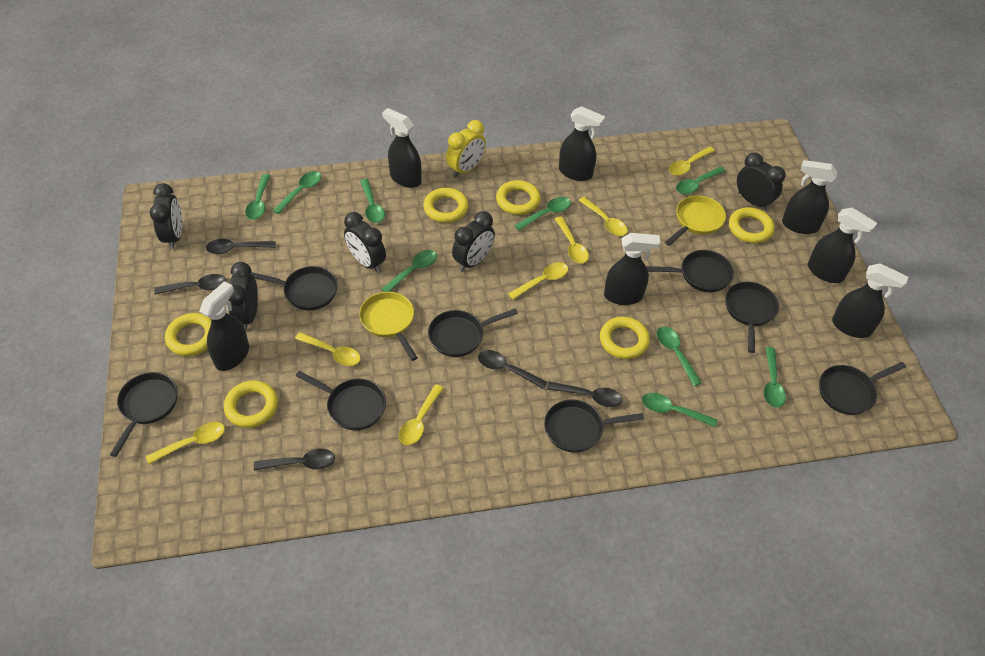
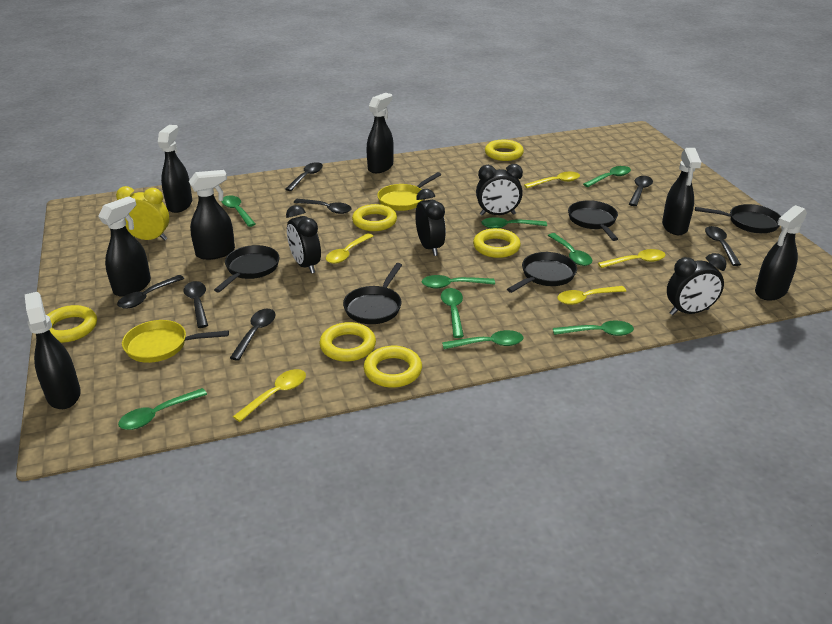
black clock: [150,183,182,249] [229,262,258,331] [344,212,386,273] [452,211,495,272] [737,152,786,211] = 5 -> [286,205,321,274] [415,189,446,256] [476,164,523,216] [667,253,726,315] = 4
black pan: [110,372,178,457] [250,266,338,310] [296,371,386,430] [428,308,518,357] [544,400,644,452] [646,250,734,292] [725,282,779,353] [819,362,906,415] = 8 -> [214,245,279,293] [343,263,402,324] [507,252,577,293] [568,200,618,241] [695,204,781,233] = 5
black spoon: [154,274,226,295] [206,239,276,254] [254,449,335,471] [478,350,547,389] [547,382,622,407] = 5 -> [117,275,185,309] [184,281,208,328] [230,309,276,361] [285,162,323,191] [294,199,352,214] [629,176,653,206] [705,226,741,266] = 7
yellow spoon: [146,422,225,464] [295,332,360,366] [399,384,444,445] [508,262,568,300] [555,216,589,264] [579,197,628,236] [669,146,715,176] = 7 -> [233,369,306,422] [326,233,373,264] [524,172,580,188] [557,286,626,305] [598,249,666,268] = 5

